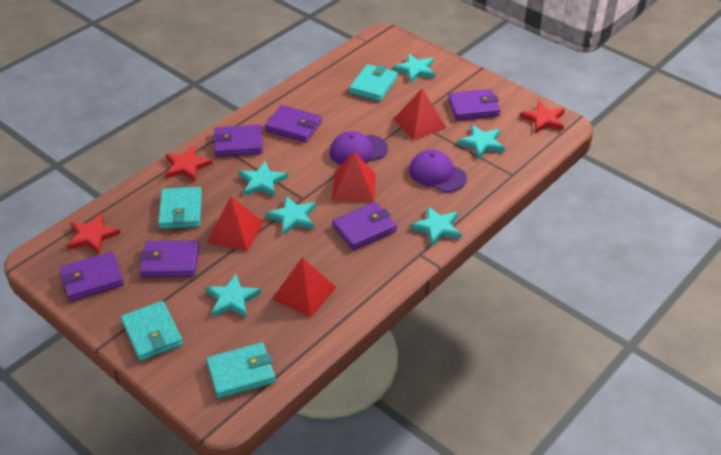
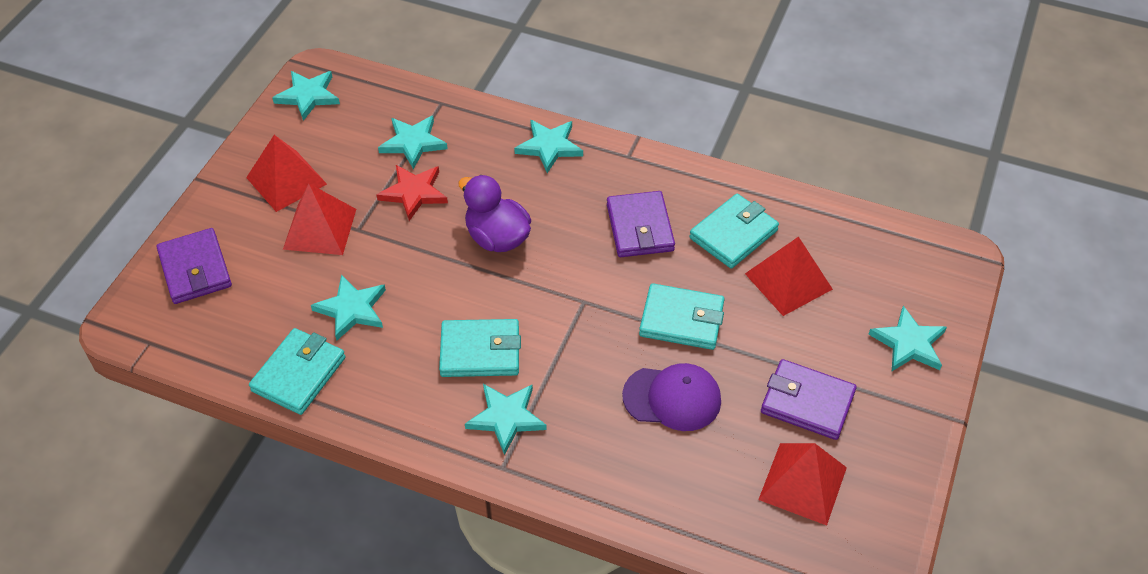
purple cap: [330,131,388,165] [409,150,467,192] = 2 -> [622,363,721,431] = 1
purple duck: none = 0 -> [458,175,531,252] = 1
purple wallet: [60,252,124,301] [140,240,199,277] [213,125,263,157] [265,105,322,142] [332,202,397,250] [448,89,501,120] = 6 -> [157,228,232,304] [607,191,675,257] [761,359,857,440] = 3
red star: [67,213,120,254] [165,146,213,182] [520,101,565,133] = 3 -> [377,165,448,221] = 1

